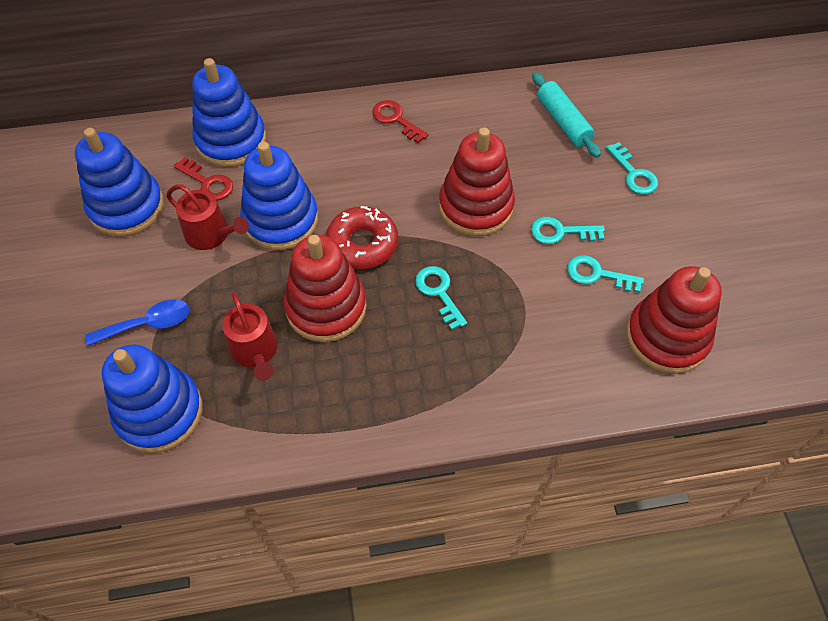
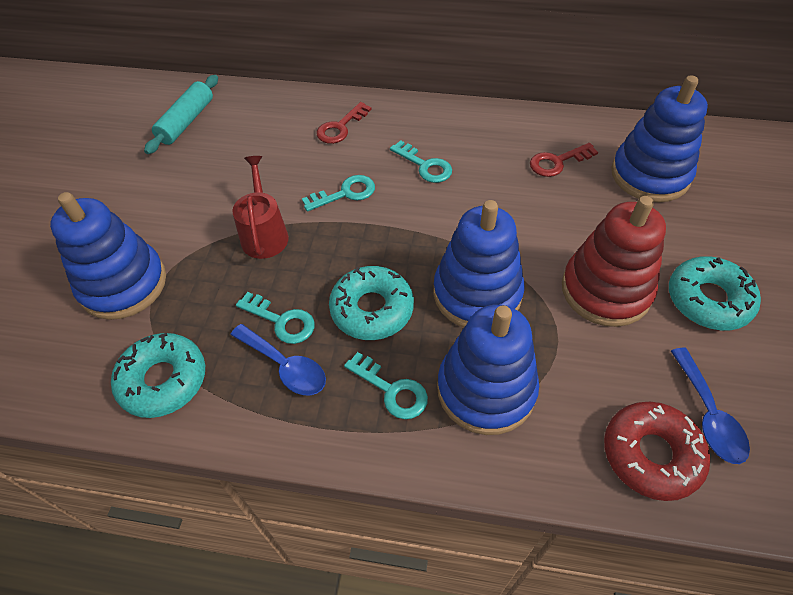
blue spoon: [85,299,190,346] = 1 -> [231,324,326,395] [671,348,750,464] = 2
red stacking toy: [284,235,367,342] [439,127,515,236] [626,266,722,374] = 3 -> [562,196,666,327] = 1
red watering can: [166,184,249,250] [222,291,277,381] = 2 -> [232,156,289,259] = 1
turquoise donut: none = 0 -> [111,333,205,418] [329,266,414,340] [669,256,761,330] = 3

